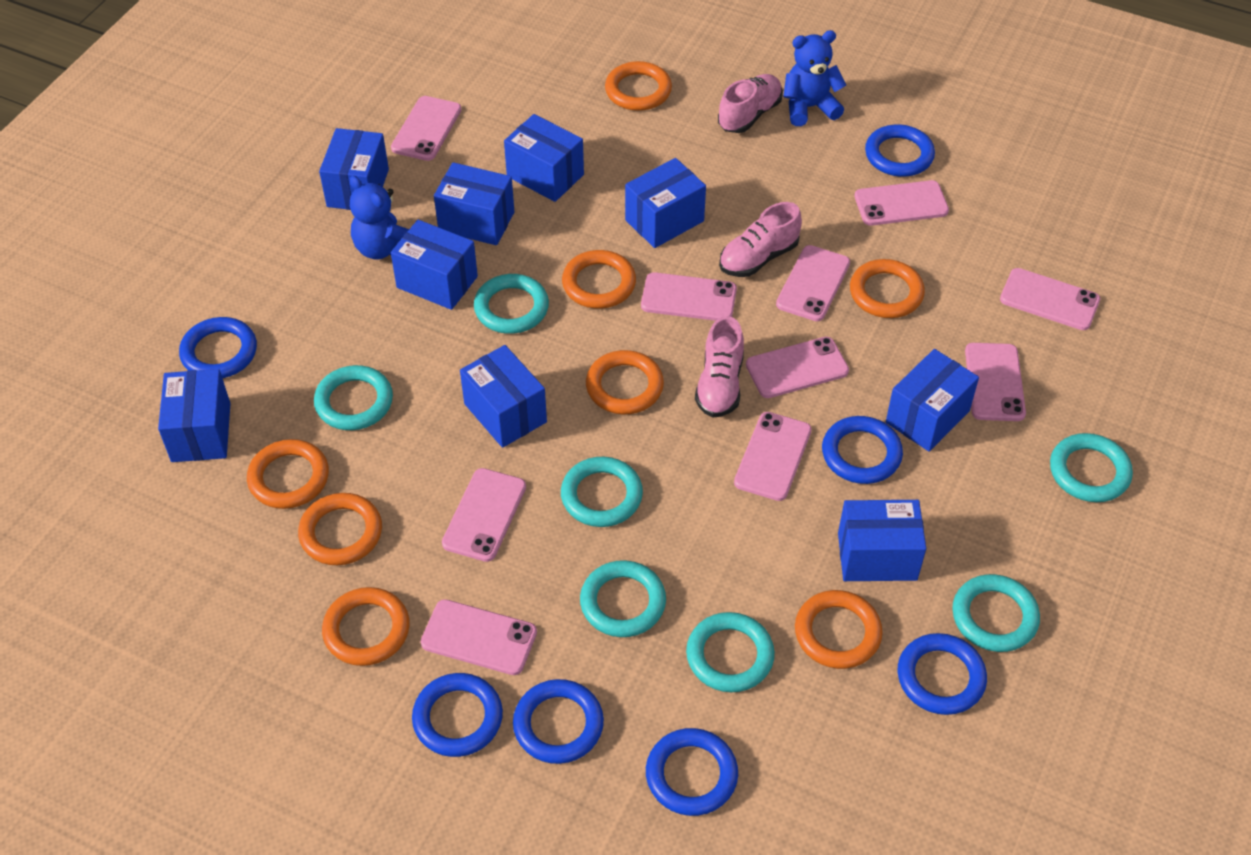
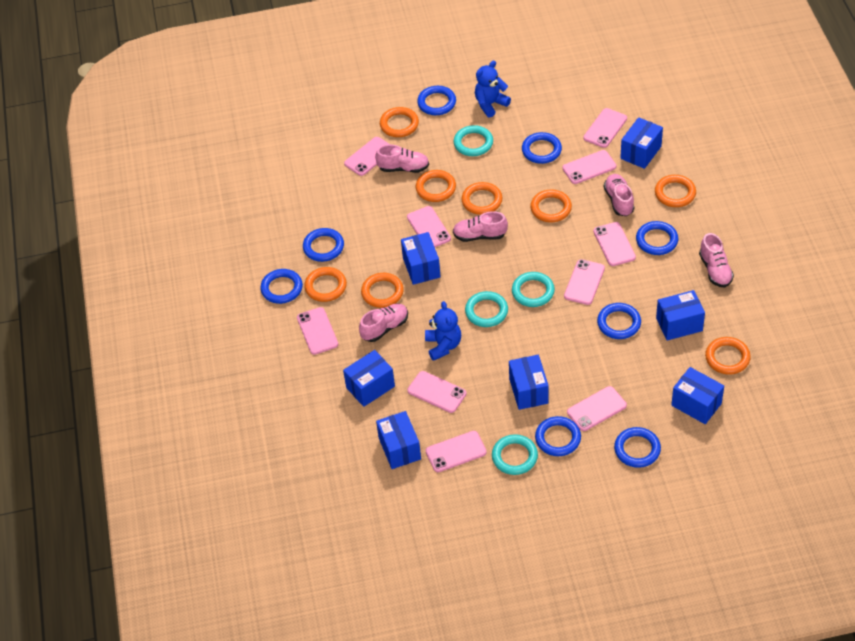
blue box: [158,369,231,462] [319,128,389,210] [391,220,478,310] [434,162,514,245] [460,345,547,448] [504,114,584,202] [625,158,706,248] [838,500,926,581] [886,349,979,452] = 9 -> [343,350,395,407] [376,411,421,469] [401,232,441,285] [509,355,549,410] [620,117,663,169] [656,290,705,340] [671,367,724,424] = 7
blue ring: [179,317,257,378] [412,673,503,757] [513,679,604,764] [646,728,738,816] [822,416,903,484] [865,124,935,177] [898,633,987,715] = 7 -> [260,269,303,304] [303,228,344,262] [417,86,456,115] [522,132,562,164] [535,416,581,456] [597,303,641,339] [614,427,661,468] [636,221,678,255] = 8
pink shoe: [695,316,744,417] [718,74,783,133] [719,202,802,277] = 3 -> [359,304,408,342] [375,145,429,173] [453,211,508,242] [604,174,634,216] [699,233,734,287] = 5
turquoise ring: [314,365,393,430] [474,274,549,334] [561,457,643,527] [580,560,666,637] [686,612,775,692] [952,574,1040,652] [1050,433,1133,502] = 7 -> [454,125,493,156] [465,291,508,327] [492,434,538,475] [512,272,555,307] = 4

